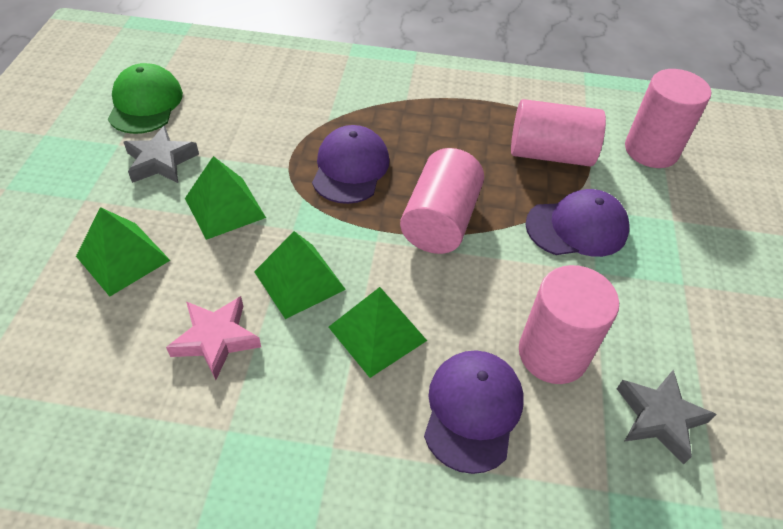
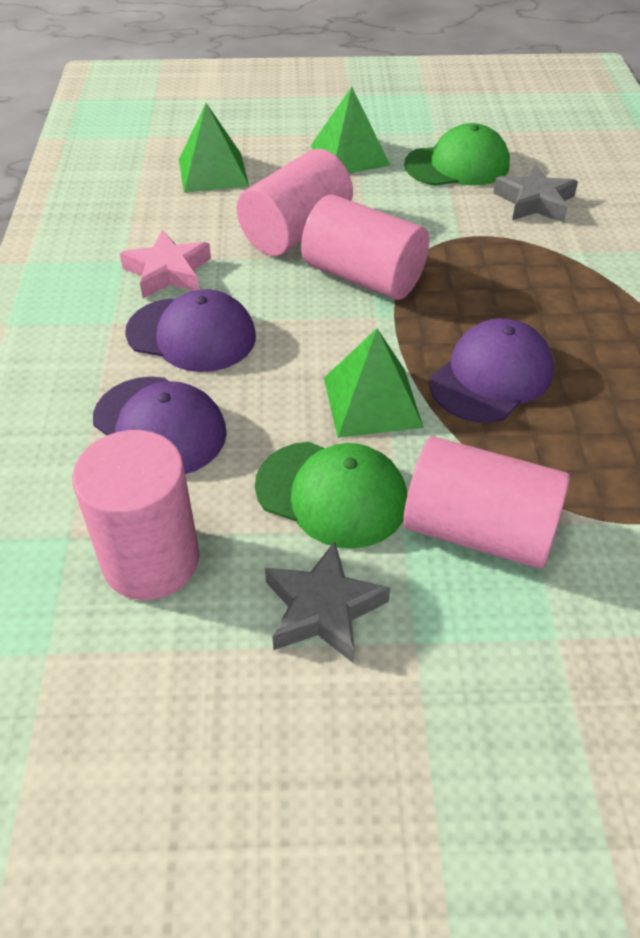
green cap: [108,63,183,134] = 1 -> [255,442,407,549] [404,123,510,186] = 2
green pyramid: [76,207,170,296] [185,156,266,240] [254,231,346,319] [329,287,427,378] = 4 -> [179,103,249,193] [311,87,391,173] [324,328,424,438] = 3

